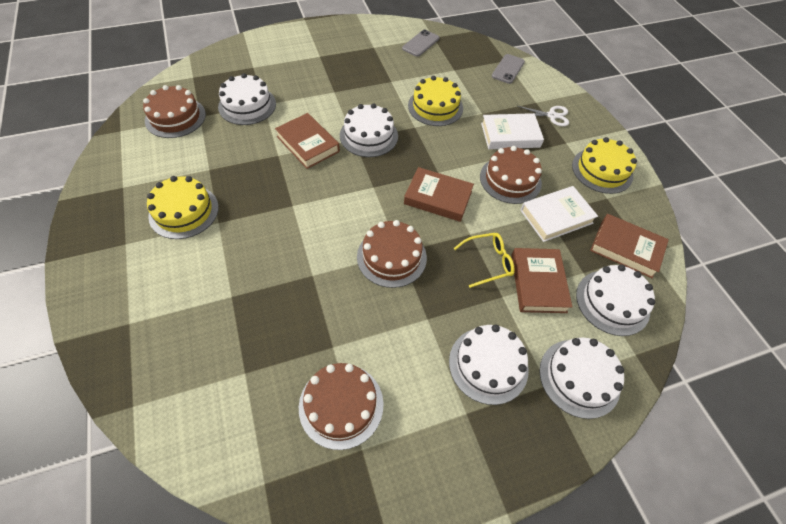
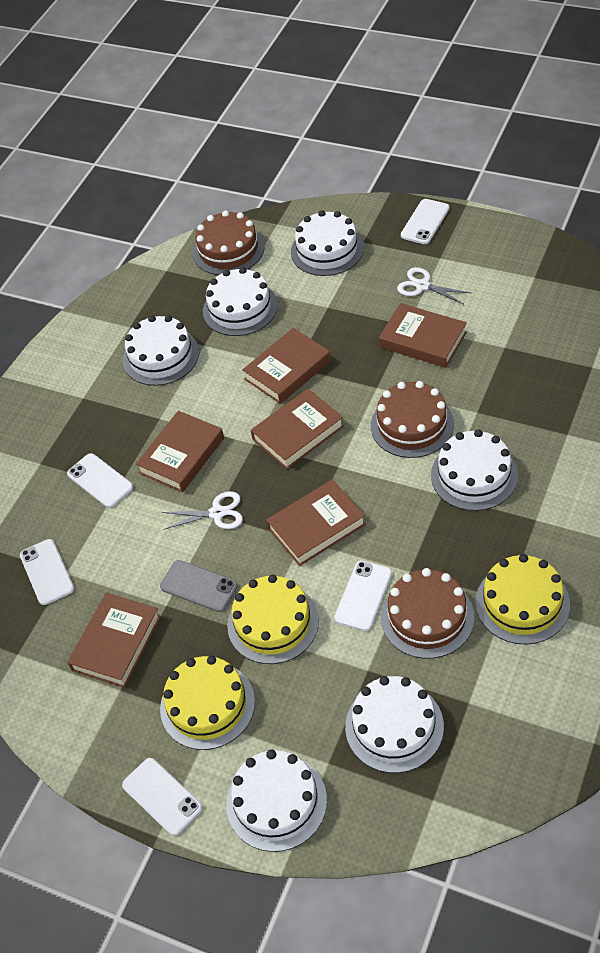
brown book: [275,113,340,169] [404,167,474,222] [511,248,572,313] [590,214,669,278] = 4 -> [68,593,161,688] [136,411,224,492] [242,328,331,404] [251,389,344,469] [266,479,366,566] [379,303,467,368] = 6
brown cake: [143,85,206,138] [299,363,384,450] [357,220,427,288] [480,146,542,204] = 4 -> [193,210,265,275] [371,381,454,458] [381,568,474,659] = 3
grey phone: [402,30,439,57] [492,54,525,84] = 2 -> [160,560,238,612] = 1
white book: [481,113,544,149] [520,186,598,242] = 2 -> none = 0
white cake: [218,73,276,125] [340,103,398,157] [449,324,529,405] [539,338,624,419] [576,265,655,336] = 5 -> [123,315,199,386] [203,267,278,336] [226,750,327,852] [291,210,364,276] [345,676,444,773] [431,429,518,511] = 6
white phone: none = 0 -> [20,539,74,605] [67,453,133,508] [122,758,203,836] [334,561,392,631] [401,199,449,244] = 5
white scissors: [518,106,569,126] = 1 -> [162,491,243,530] [397,267,471,304] = 2
yellow glasses: [454,233,515,288] = 1 -> none = 0

